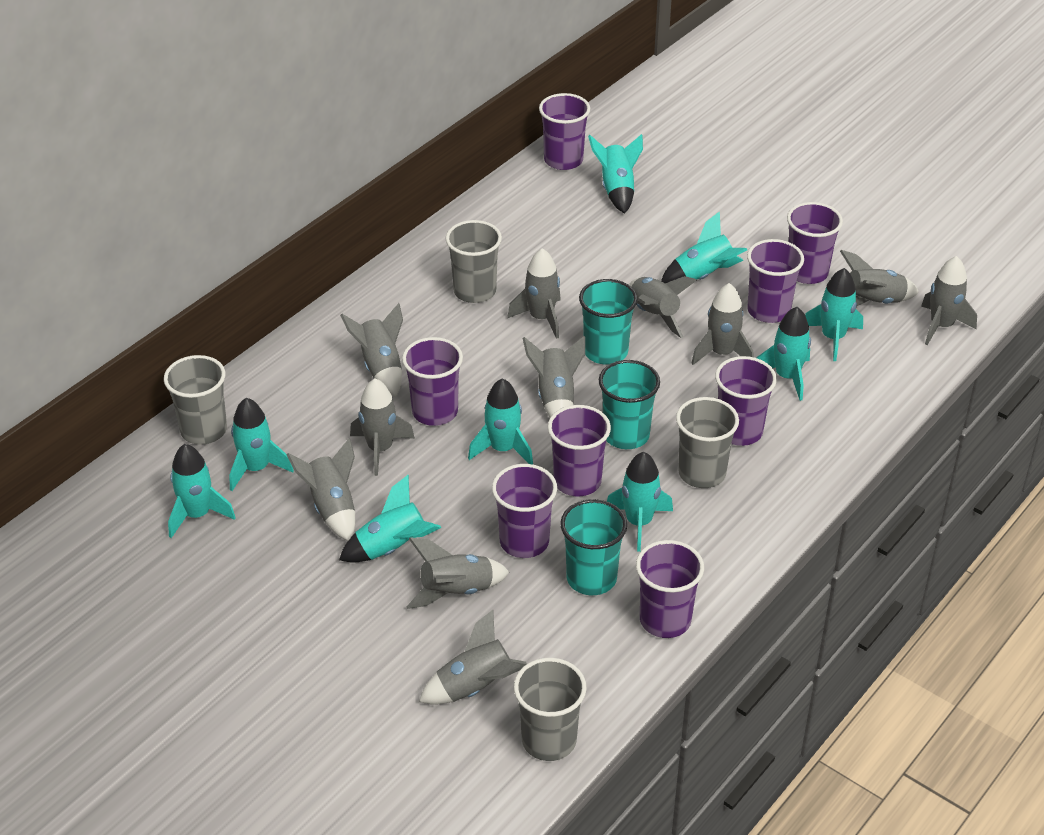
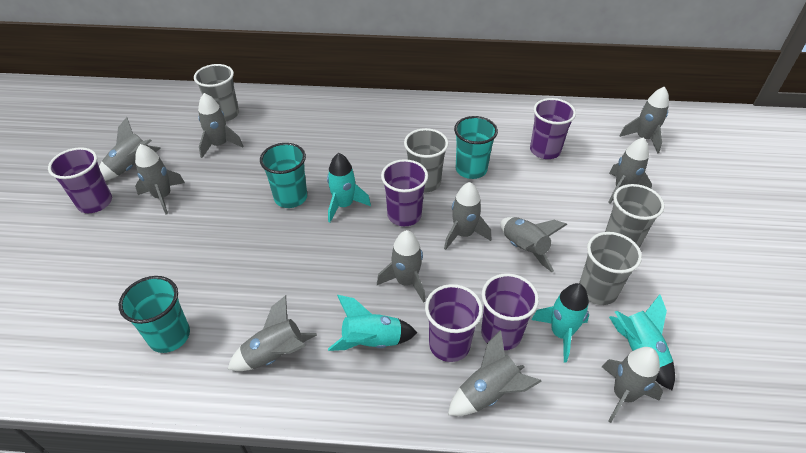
purple cup: [402,337,463,426] [492,464,557,558] [539,93,590,170] [548,405,611,496] [636,540,704,638] [715,356,777,446] [747,239,804,323] [787,202,843,284] = 8 -> [48,147,112,213] [381,159,428,226] [425,284,483,362] [481,273,539,350] [530,98,576,159] = 5
turquoise rocket: [168,444,236,538] [229,398,294,491] [339,475,441,563] [468,378,533,464] [588,134,643,213] [607,452,673,552] [661,211,747,283] [756,307,811,401] [805,268,863,361] = 9 -> [327,153,371,223] [328,295,417,351] [531,283,589,363] [609,294,675,390] = 4

